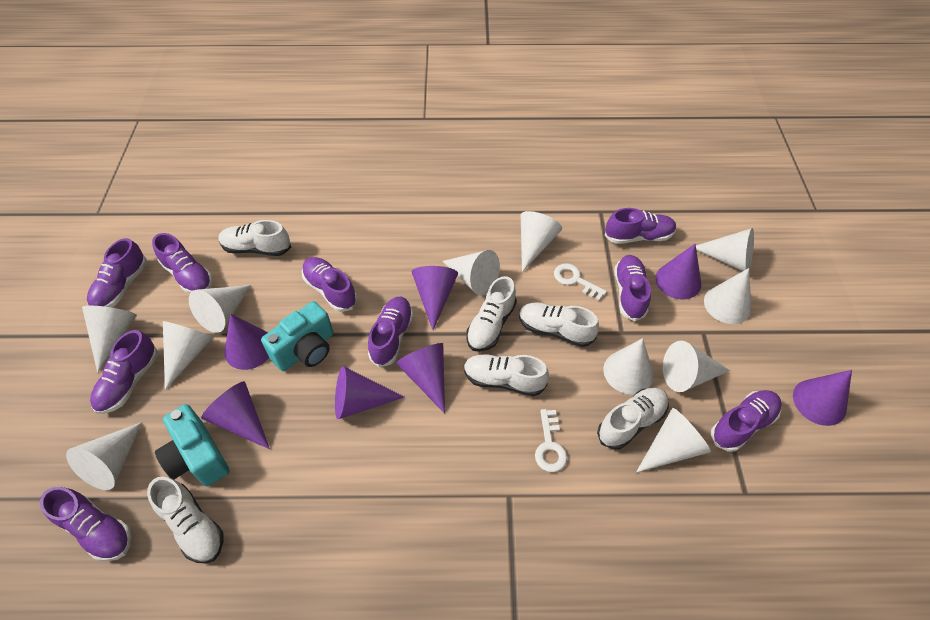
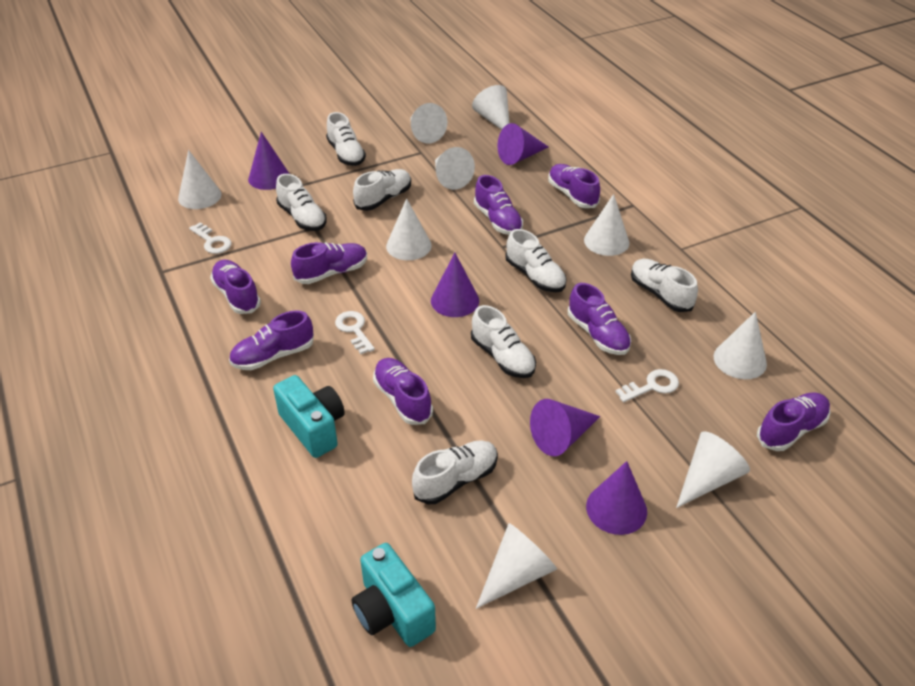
purple cone: [201,381,270,449] [224,314,269,370] [335,366,405,419] [396,343,445,414] [412,266,458,330] [655,244,701,299] [793,370,852,426] = 7 -> [248,132,290,190] [431,253,479,317] [497,123,548,165] [530,399,600,456] [586,461,647,535] = 5
purple shoe: [40,487,131,561] [87,238,147,307] [90,330,158,414] [152,233,213,294] [302,257,358,312] [368,297,413,367] [604,208,677,244] [614,255,651,321] [711,390,782,452] = 9 -> [210,260,261,314] [229,310,314,370] [291,242,367,284] [373,358,433,425] [474,175,523,235] [548,164,600,208] [568,283,631,355] [757,392,831,451] = 8
white cone: [66,422,142,490] [82,306,137,373] [163,321,214,390] [189,285,251,333] [442,250,500,296] [521,211,562,272] [603,338,654,394] [636,408,711,473] [663,341,730,392] [696,228,754,271] [704,268,751,324] = 11 -> [178,150,222,209] [386,198,432,260] [411,103,447,144] [435,147,475,190] [472,85,510,130] [476,523,557,609] [584,194,629,256] [676,431,750,508] [714,312,767,379] = 9
white key: [535,409,567,472] [554,263,607,300] = 2 -> [189,222,231,254] [335,311,375,354] [615,369,679,402] = 3
white shoe: [147,477,223,563] [219,220,291,256] [464,354,549,396] [466,276,517,352] [519,302,599,347] [597,387,669,450] = 6 -> [276,174,327,231] [326,112,366,166] [353,169,411,211] [412,440,498,504] [471,305,536,378] [505,229,567,292] [631,259,698,312] = 7

